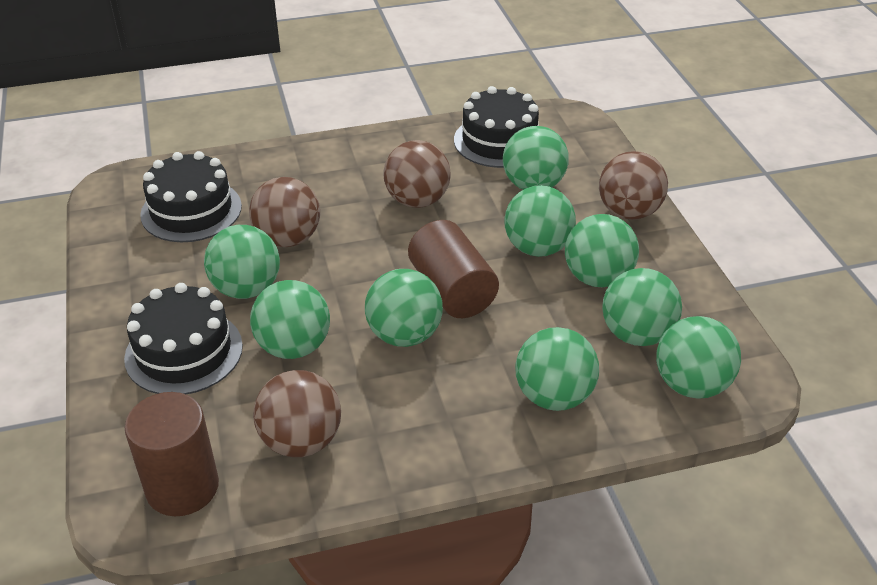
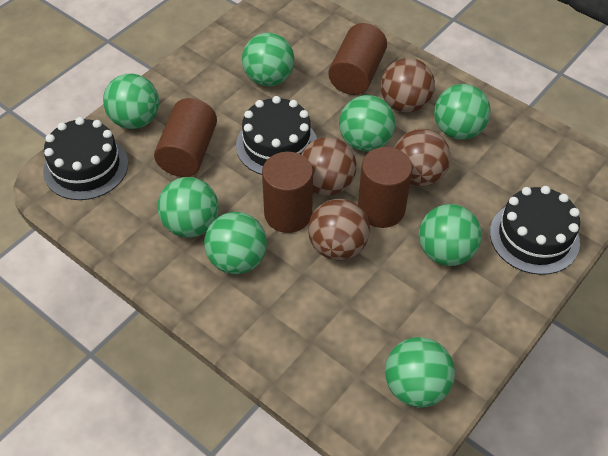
brown cylinder: [125,392,219,516] [408,220,499,318] = 2 -> [154,98,217,177] [262,152,313,233] [328,23,387,95] [358,147,412,228] = 4
green ball: [204,225,280,299] [250,280,330,359] [365,269,443,347] [503,126,569,190] [504,185,576,257] [515,327,599,411] [565,214,639,287] [602,268,682,346] [656,316,741,399] = 9 -> [103,73,159,129] [157,177,219,238] [204,212,267,274] [242,33,295,86] [339,95,395,151] [385,337,455,408] [419,204,482,266] [434,84,491,140] = 8

